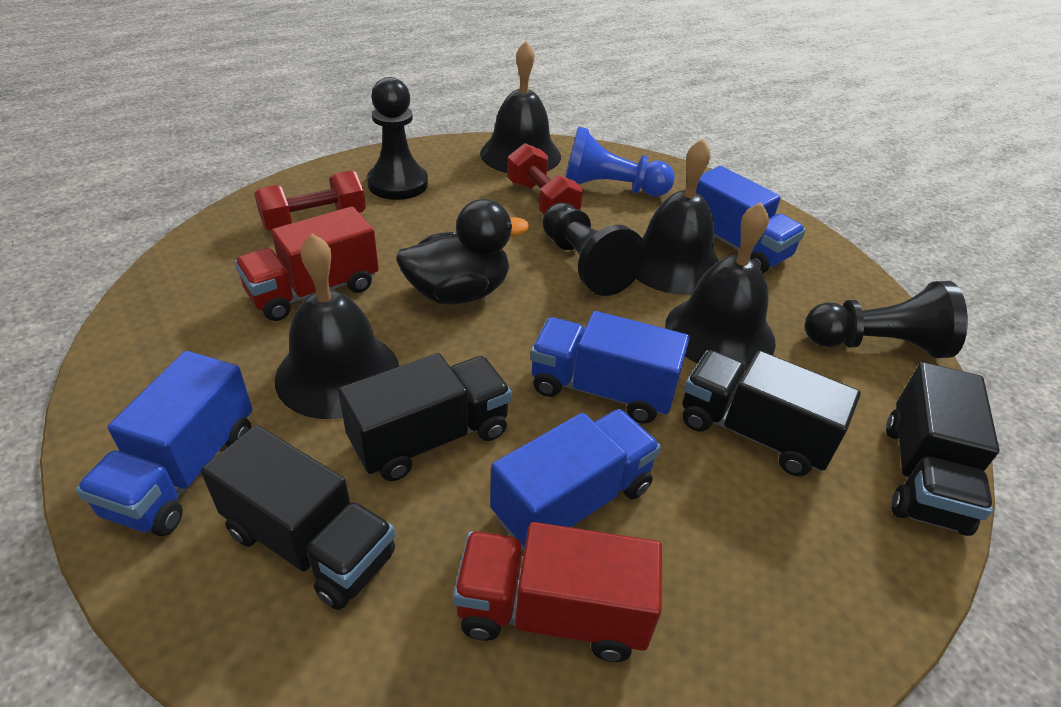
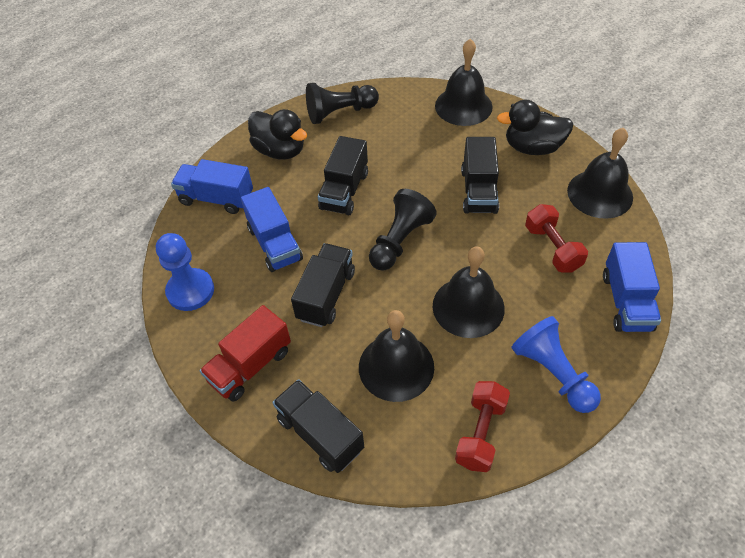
black duck: [396,199,529,304] = 1 -> [248,109,307,160] [497,100,573,155] = 2
black pawn: [367,77,428,200] [542,203,646,296] [805,281,968,358] = 3 -> [306,83,379,124] [369,189,437,271] = 2
blue pawn: [565,126,675,196] = 1 -> [156,233,214,311] [511,316,601,413] = 2
blue truck: [76,351,253,536] [490,409,661,551] [530,311,690,424] [696,166,806,273] = 4 -> [171,159,253,214] [241,187,303,272] [603,242,661,332] = 3
red truck: [234,207,379,321] [453,522,662,662] = 2 -> [200,305,291,402] = 1

